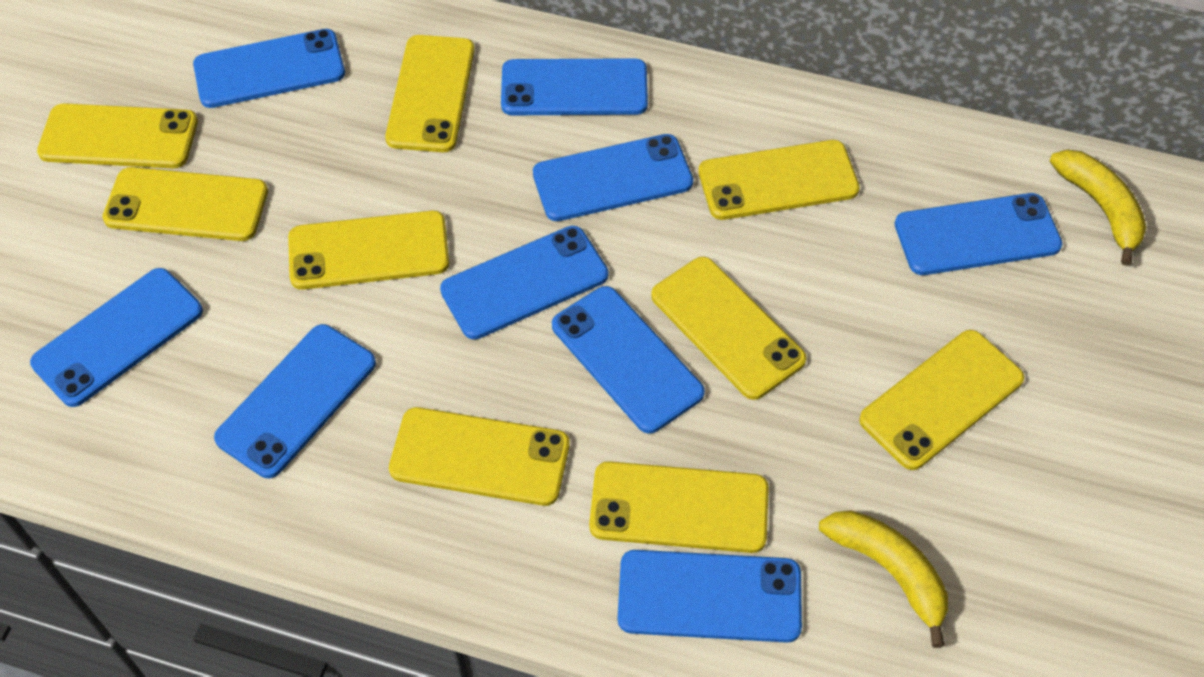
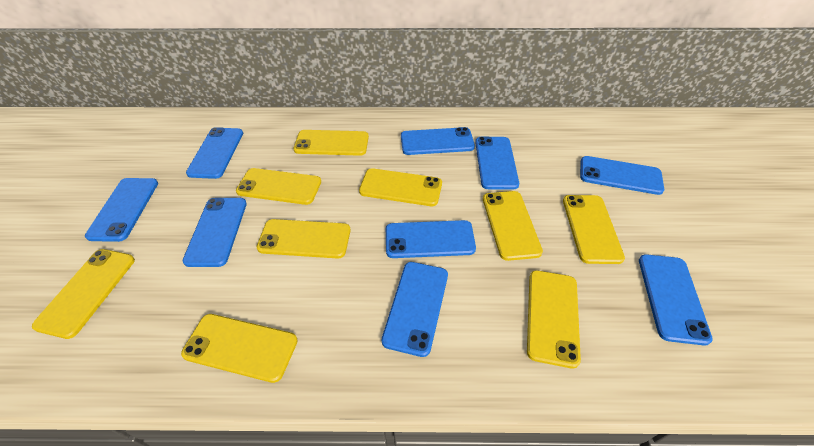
yellow banana: [819,510,948,648] [1050,150,1147,266] = 2 -> none = 0

